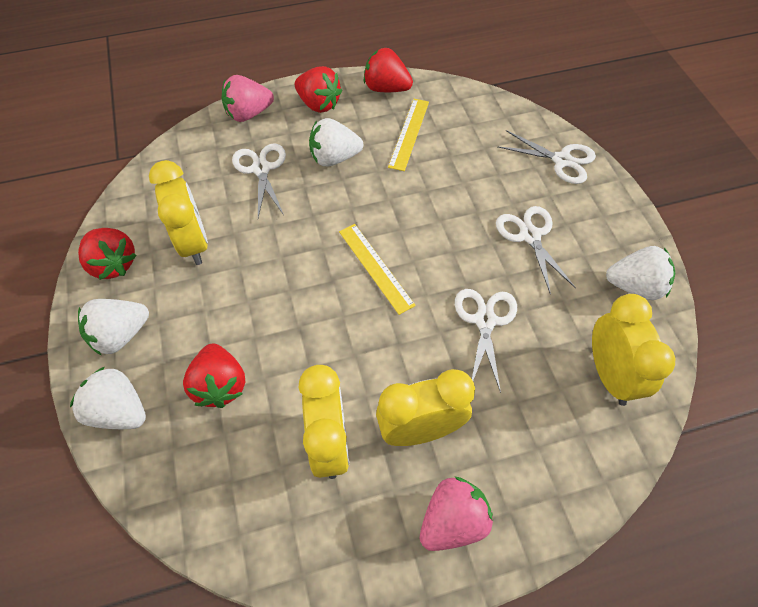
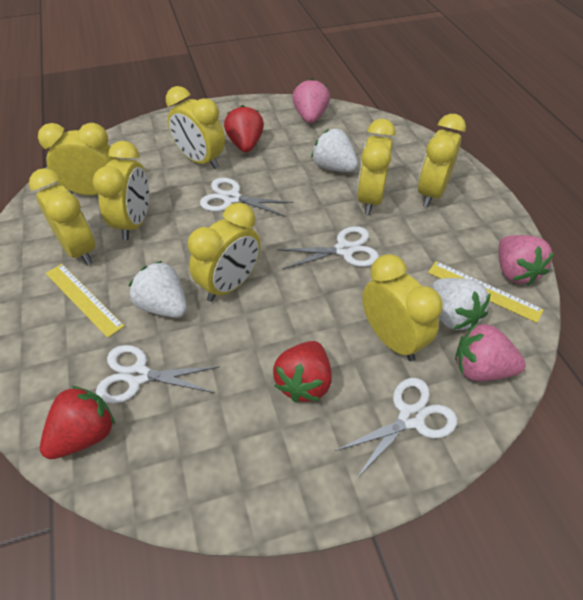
pink strawberry: [222,75,274,122] [420,476,493,551] = 2 -> [293,78,330,123] [455,323,526,381] [499,235,554,285] = 3
red strawberry: [78,228,137,280] [183,343,245,408] [295,66,342,113] [364,48,413,92] = 4 -> [40,386,115,459] [224,105,264,152] [273,341,332,403] = 3
white strawberry: [70,367,146,429] [78,299,149,356] [309,118,363,166] [606,246,675,300] = 4 -> [129,261,187,318] [311,129,358,172] [432,278,491,330] = 3
yellow clock: [149,160,208,265] [299,365,349,479] [376,369,475,446] [592,294,675,406] = 4 -> [29,168,96,265] [38,123,117,195] [93,141,149,240] [166,86,225,169] [188,203,261,302] [357,119,396,215] [362,254,442,361] [418,114,466,207] = 8

